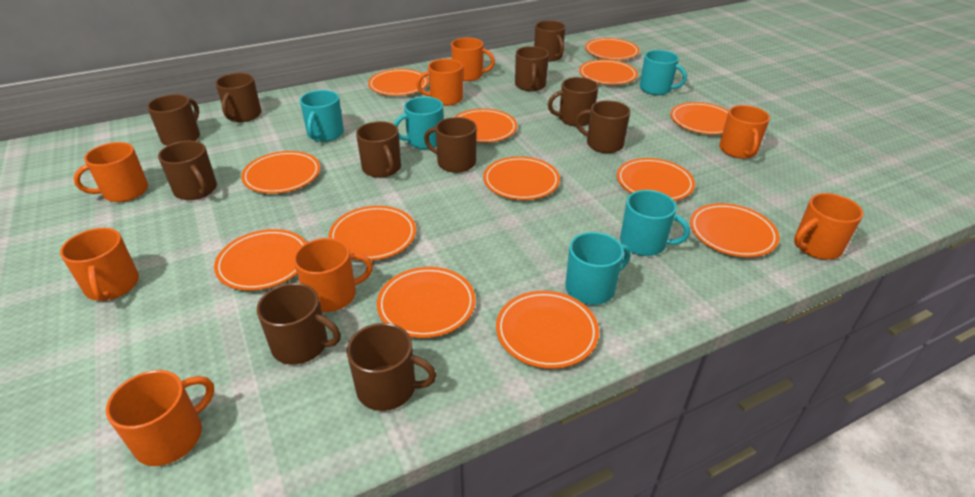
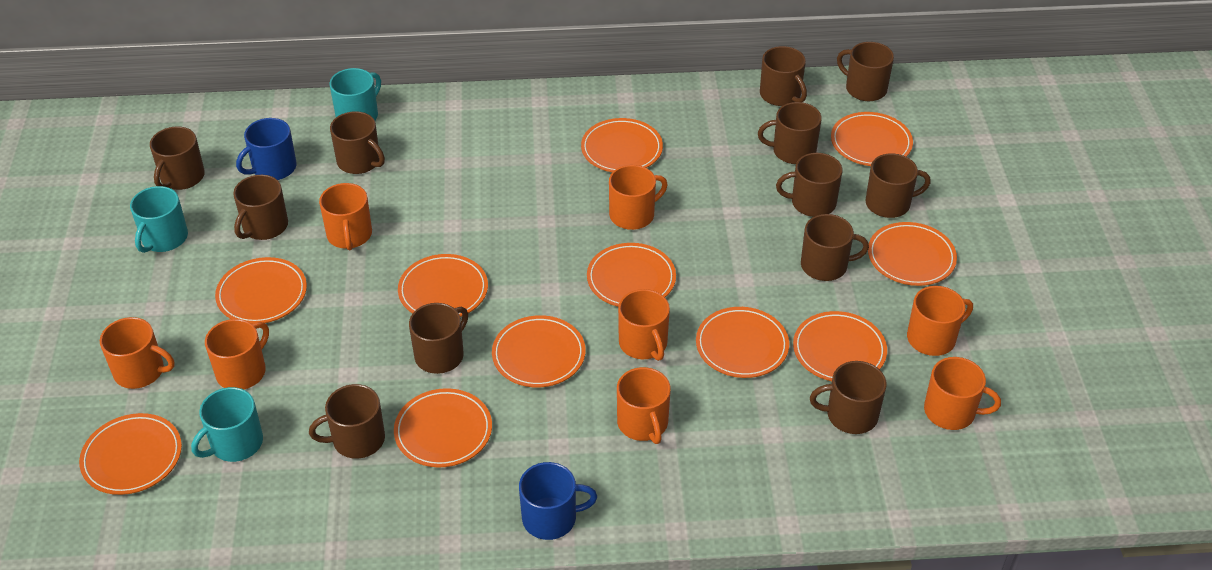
blue mug: none = 0 -> [236,118,296,180] [519,462,597,540] = 2
brown mug: [147,94,200,146] [158,141,217,200] [215,73,261,122] [257,283,341,365] [347,323,436,411] [356,121,401,178] [424,117,477,173] [515,46,549,91] [534,20,566,62] [548,77,598,126] [575,100,631,153] = 11 -> [150,126,205,190] [233,175,288,240] [309,384,385,459] [330,111,385,174] [409,303,468,374] [758,102,822,164] [760,46,807,106] [776,153,842,217] [801,214,869,281] [810,361,887,434] [837,42,894,101] [866,153,931,218] = 12
orange plate: [214,229,307,291] [241,151,320,194] [329,206,416,261] [368,69,429,96] [377,267,476,338] [455,109,517,143] [483,156,560,200] [496,291,599,369] [579,60,638,85] [585,38,640,60] [617,158,695,201] [670,102,729,135] [690,203,779,257] = 13 -> [79,413,182,495] [215,257,307,324] [394,388,492,467] [398,254,488,317] [492,315,586,387] [581,118,663,172] [587,243,676,307] [696,307,789,378] [793,311,887,381] [831,112,913,166] [868,222,957,286] = 11
turquoise mug: [300,90,344,142] [394,97,444,149] [565,232,631,305] [620,190,690,256] [640,50,687,95] = 5 -> [130,186,188,253] [191,387,263,462] [330,68,381,120] = 3

